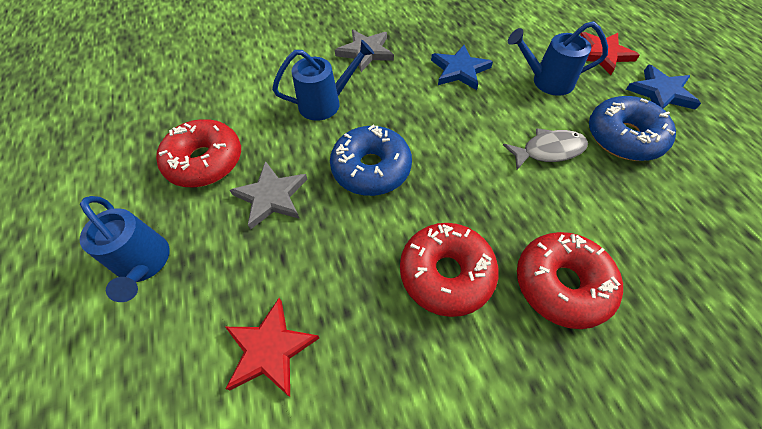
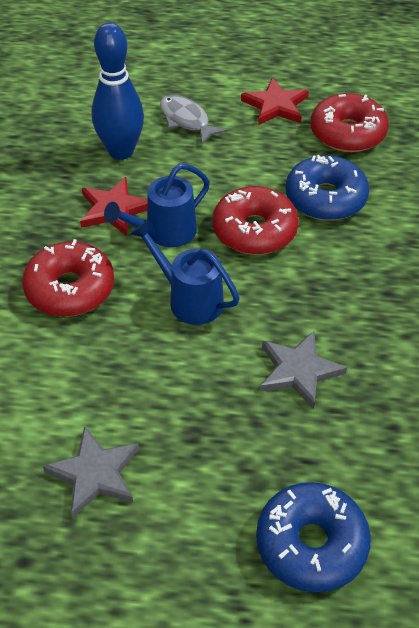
blue bowling pin: none = 0 -> [91,23,144,160] = 1
blue star: [431,45,493,90] [626,64,701,110] = 2 -> none = 0
blue watering can: [80,196,170,302] [272,40,374,121] [508,21,608,96] = 3 -> [104,163,210,247] [130,220,240,325] = 2

